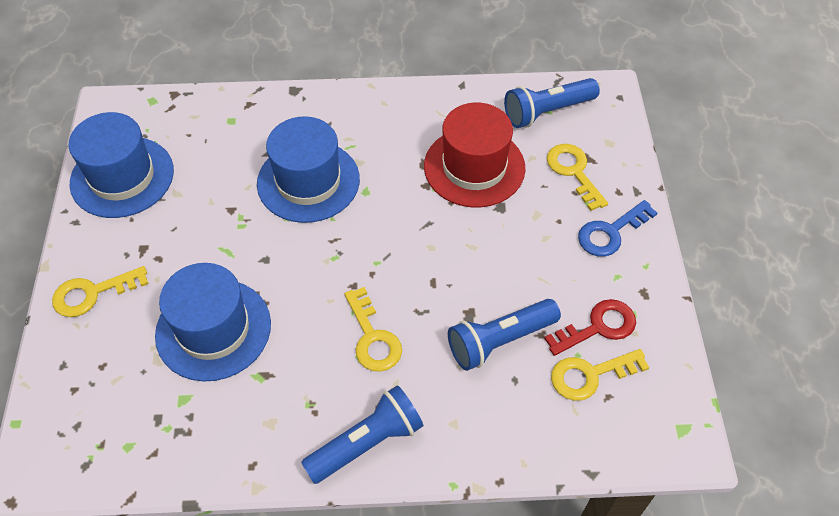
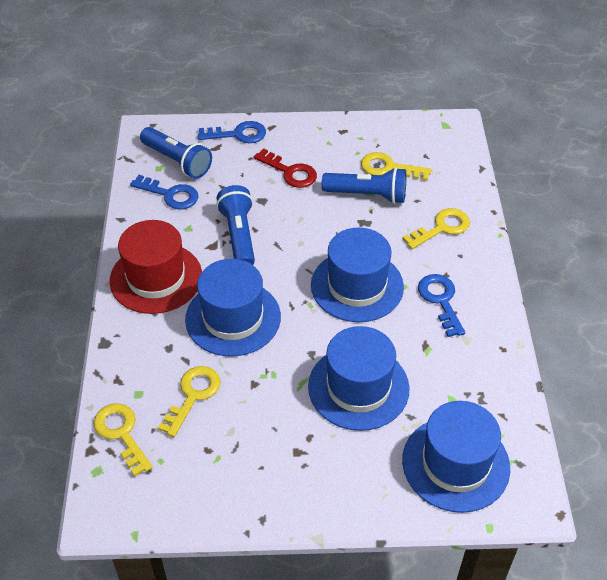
blue hat: [69,112,174,218] [155,263,271,381] [257,116,360,223] = 3 -> [185,259,281,356] [308,326,410,431] [311,228,404,322] [402,401,510,513] = 4
blue key: [578,200,657,257] = 1 -> [130,175,198,209] [198,121,266,143] [418,274,465,337] = 3

